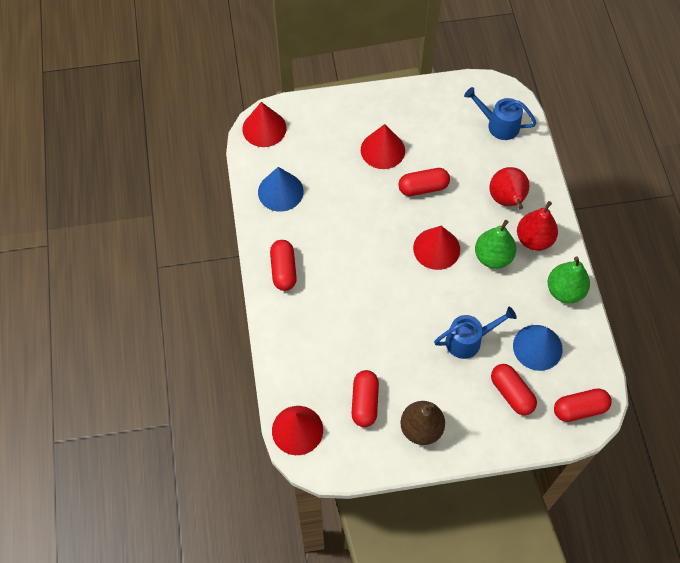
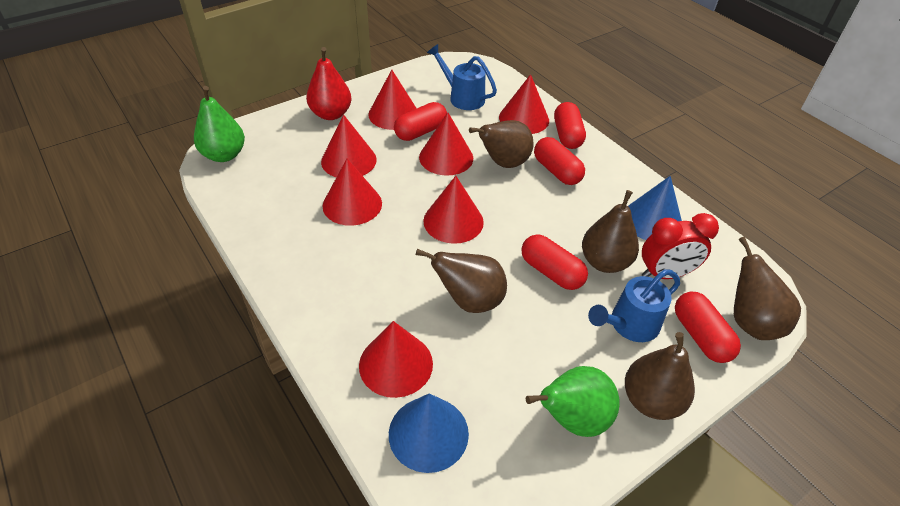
brown pear: [401,401,445,445] = 1 -> [416,249,507,313] [469,120,534,168] [582,190,639,273] [625,332,695,420] [734,236,801,340] = 5
red clock: none = 0 -> [642,213,719,279] = 1
red cone: [242,102,287,147] [272,406,323,455] [361,124,405,169] [413,226,460,270] = 4 -> [321,115,377,177] [322,159,382,226] [359,321,433,398] [368,70,417,130] [419,112,473,176] [423,176,484,244] [499,74,549,134] = 7
red pear: [489,167,529,209] [517,201,558,251] = 2 -> [306,47,351,120] = 1

